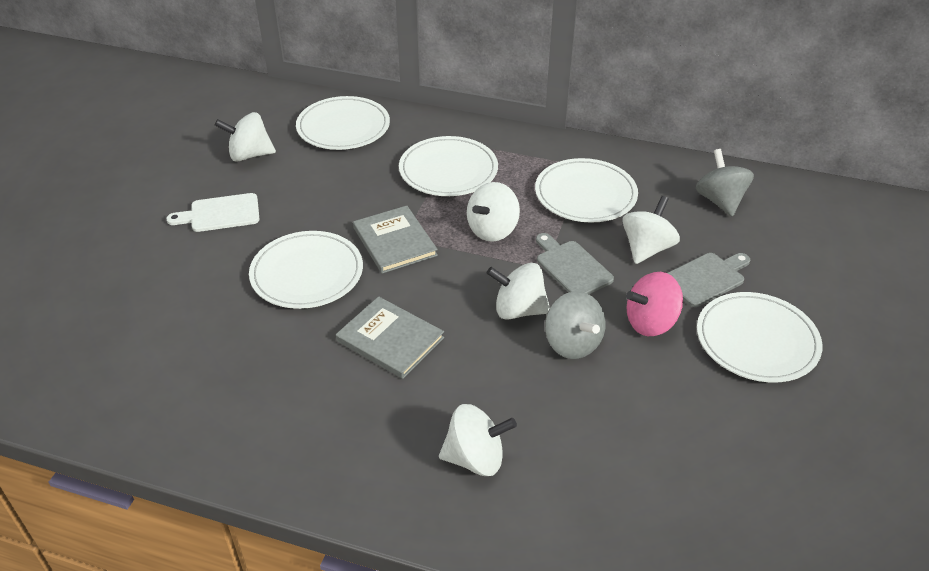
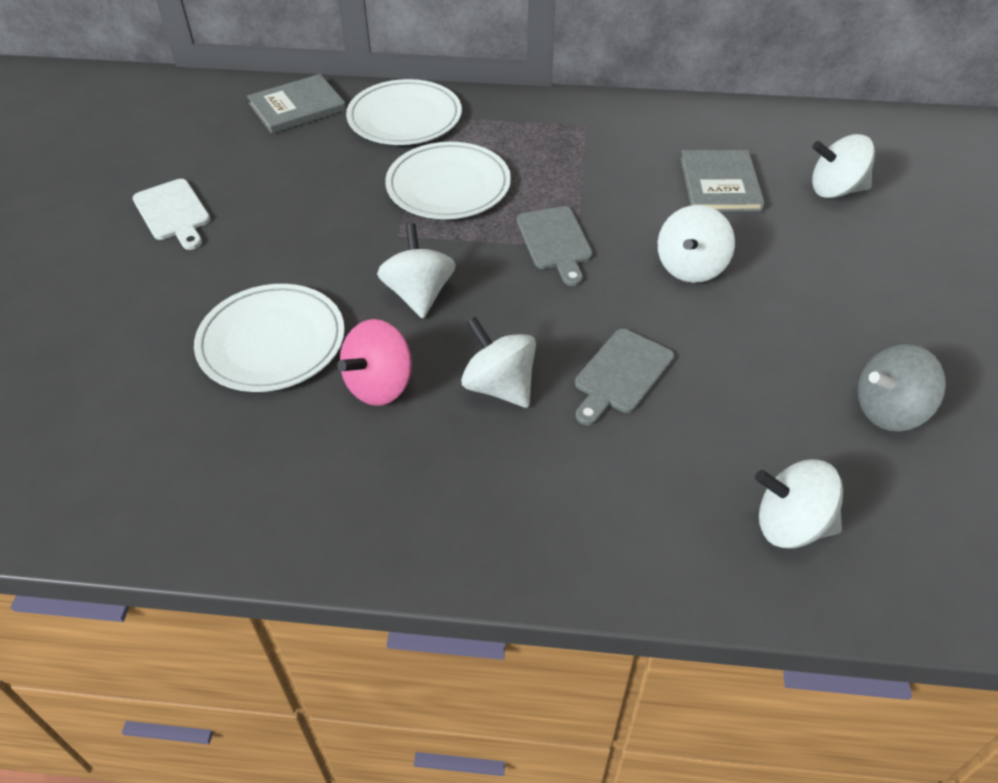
grey spinning top: [545,291,606,359] [696,149,754,216] = 2 -> [858,344,946,431] = 1
white plate: [249,231,363,309] [296,96,390,150] [399,136,498,196] [535,158,638,223] [697,292,823,383] = 5 -> [194,284,345,392] [346,79,462,145] [385,142,511,219] = 3

